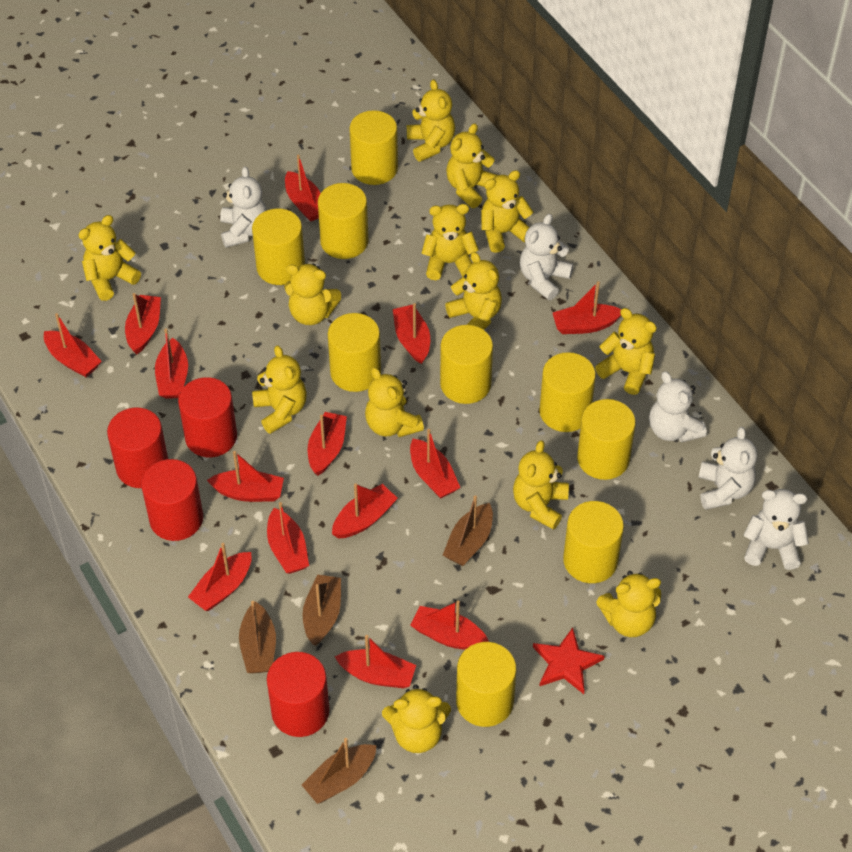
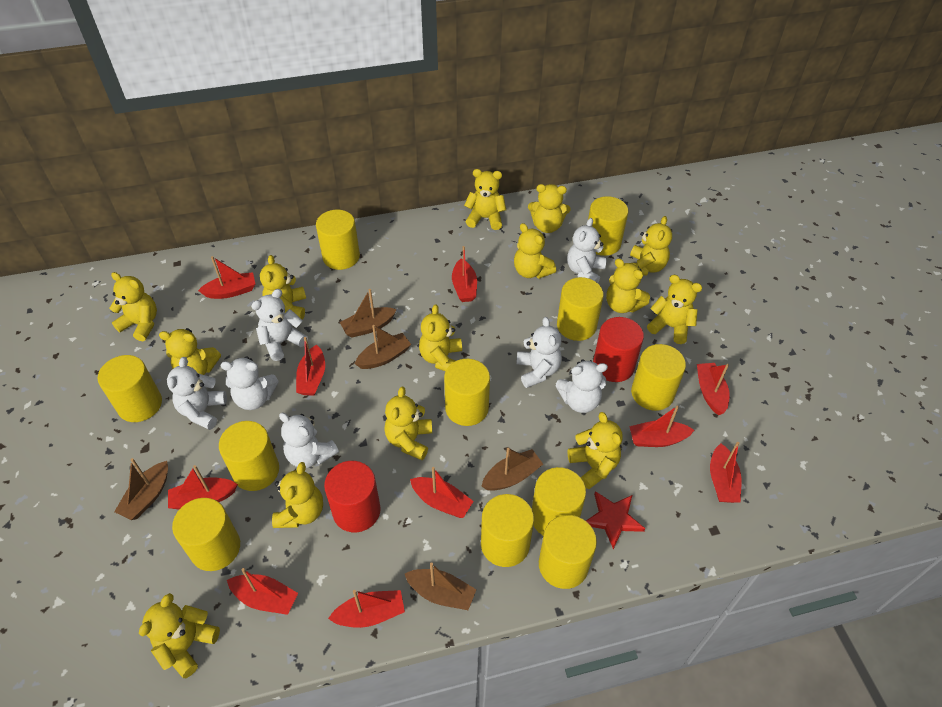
brown boat: [239,601,276,673] [302,738,377,804] [303,574,341,646] [443,495,493,566] = 4 -> [114,458,168,520] [340,289,397,338] [355,325,411,369] [405,562,477,610] [481,448,543,491] = 5
red boat: [44,313,102,377] [125,293,161,354] [155,328,188,399] [188,543,252,611] [207,451,284,502] [267,502,309,574] [285,155,321,221] [308,412,347,476] [332,483,398,539] [335,635,416,688] [393,303,430,364] [410,429,460,499] [410,601,489,650] [553,281,621,334] = 14 -> [168,465,238,509] [198,256,255,299] [227,568,298,615] [296,337,325,396] [328,590,405,628] [410,467,474,518] [452,246,477,302] [629,405,694,447] [697,363,730,415] [710,442,742,503] = 10
red cylinder: [107,408,168,488] [141,459,203,541] [178,377,237,457] [267,652,329,737] = 4 -> [324,461,381,532] [593,317,644,382] = 2
white teddy bear: [220,166,267,248] [520,214,573,300] [649,371,707,443] [698,427,757,510] [744,489,809,570] = 5 -> [167,357,227,430] [220,356,279,410] [251,289,308,361] [279,413,339,468] [516,317,562,388] [556,359,608,413] [567,218,607,283] = 7
yellow cylinder: [252,208,305,285] [318,183,368,259] [328,313,381,392] [349,110,398,185] [440,325,493,404] [456,642,516,727] [539,352,596,432] [563,501,624,583] [577,399,636,480] = 9 -> [98,355,162,422] [172,498,240,571] [219,421,279,491] [316,210,360,270] [444,359,490,426] [481,494,534,567] [532,467,586,535] [539,515,597,589] [557,277,604,341] [588,196,628,256] [631,344,686,411] = 11
yellow teddy bear: [79,215,141,301] [252,345,307,434] [284,264,341,325] [365,367,424,437] [382,685,451,753] [407,79,455,162] [421,204,479,280] [445,252,502,330] [446,123,498,208] [481,170,533,253] [513,441,569,530] [595,308,657,395] [596,571,661,637] = 13 -> [109,272,157,341] [139,593,220,678] [159,328,221,375] [260,255,306,320] [272,462,323,528] [384,387,432,460] [419,304,462,371] [464,169,506,230] [514,223,556,279] [528,184,571,233] [568,412,623,489] [606,259,650,313] [630,216,672,275] [647,275,702,344] = 14

